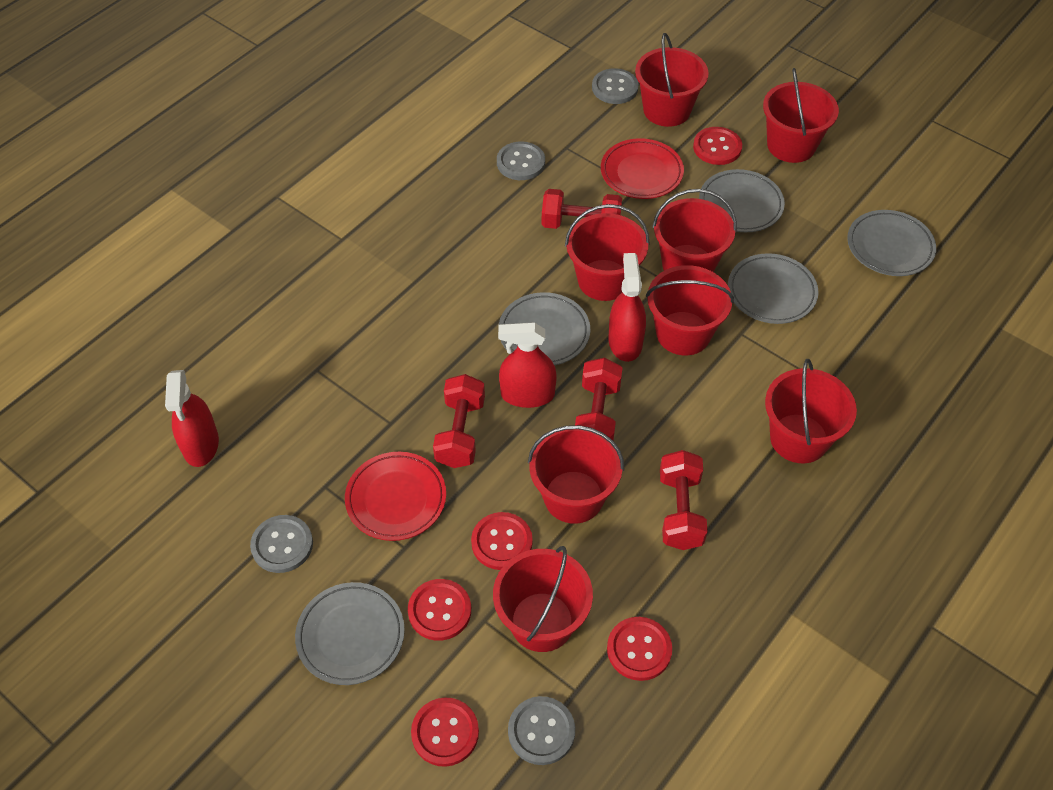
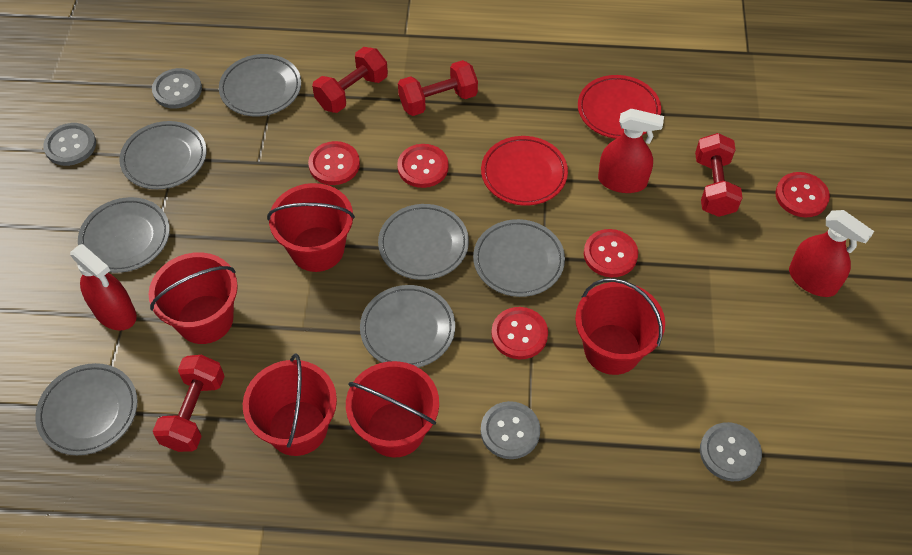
grey plate: [295,582,405,685] [498,292,590,365] [699,169,785,232] [728,253,819,324] [847,210,936,276] = 5 -> [35,363,137,455] [78,197,170,273] [119,121,207,189] [219,54,301,116] [360,285,455,367] [378,204,469,280] [473,219,565,297] = 7
red bucket: [493,546,593,652] [528,425,624,524] [565,204,650,301] [635,33,709,127] [646,265,734,355] [652,189,737,272] [763,68,839,163] [765,359,857,463] = 8 -> [149,252,238,344] [243,353,337,456] [267,183,355,272] [346,361,439,457] [575,278,665,375] = 5

